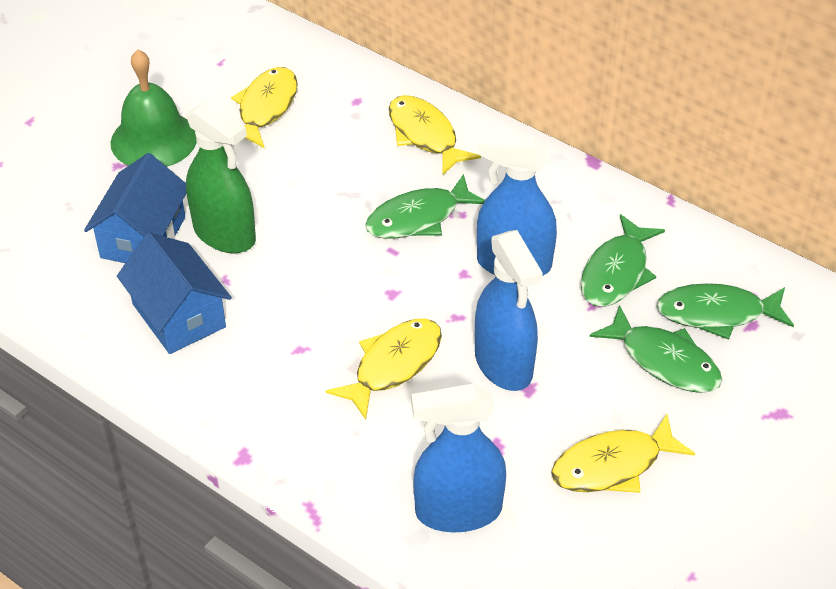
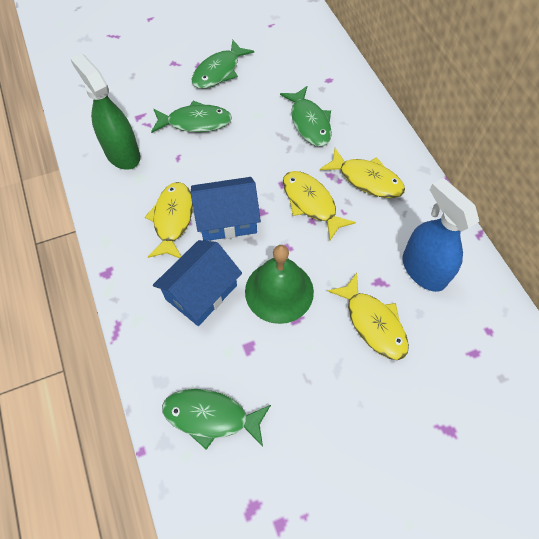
blue spray bottle: [411,383,506,532] [475,230,543,391] [477,133,557,275] = 3 -> [402,178,479,292] = 1

